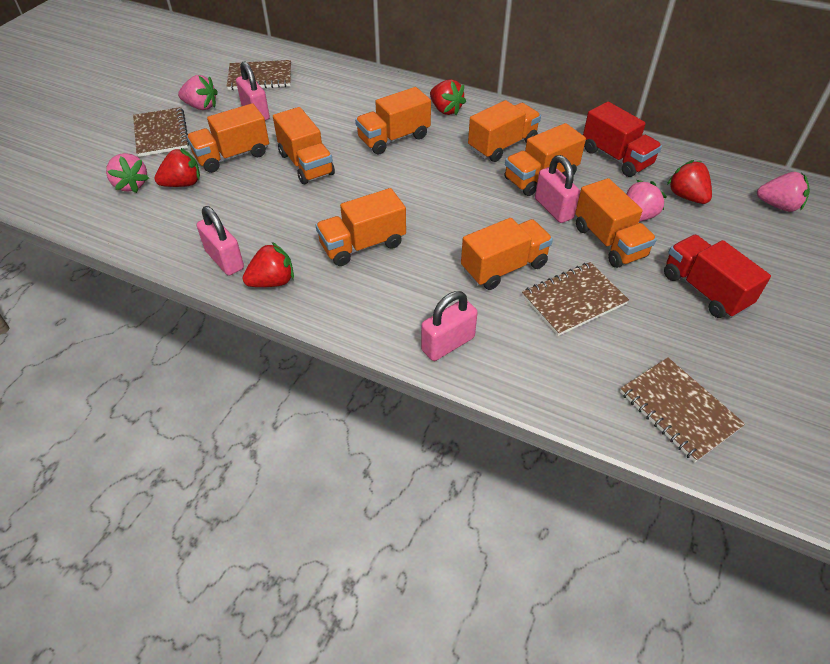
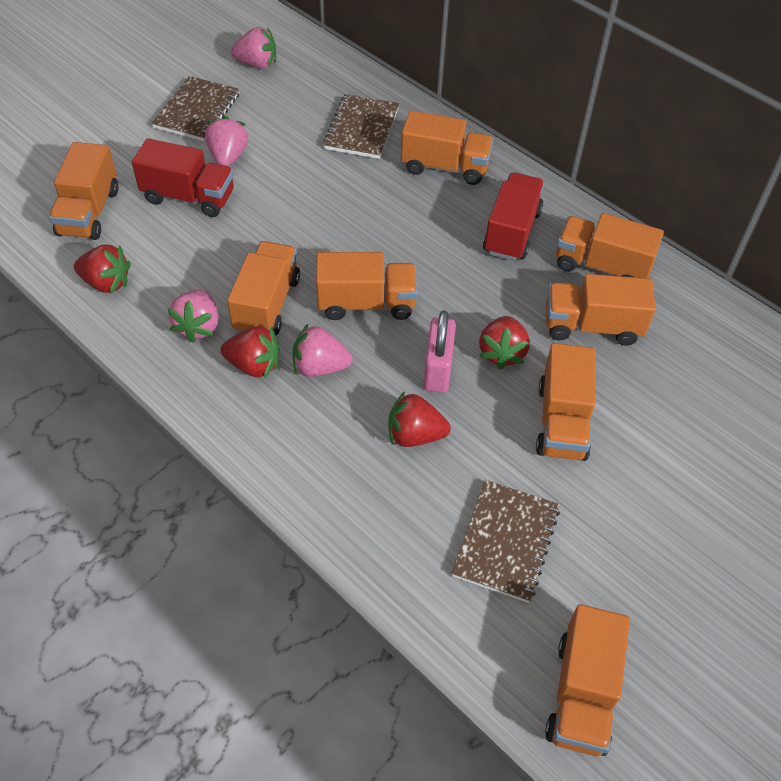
brown notebook: [133,107,189,157] [227,60,291,90] [522,262,629,336] [620,357,745,462] = 4 -> [151,76,240,141] [323,94,399,159] [452,480,560,603] = 3
pink padlock: [197,206,244,276] [236,61,270,121] [421,291,478,361] [535,155,580,223] = 4 -> [423,310,456,393] = 1

